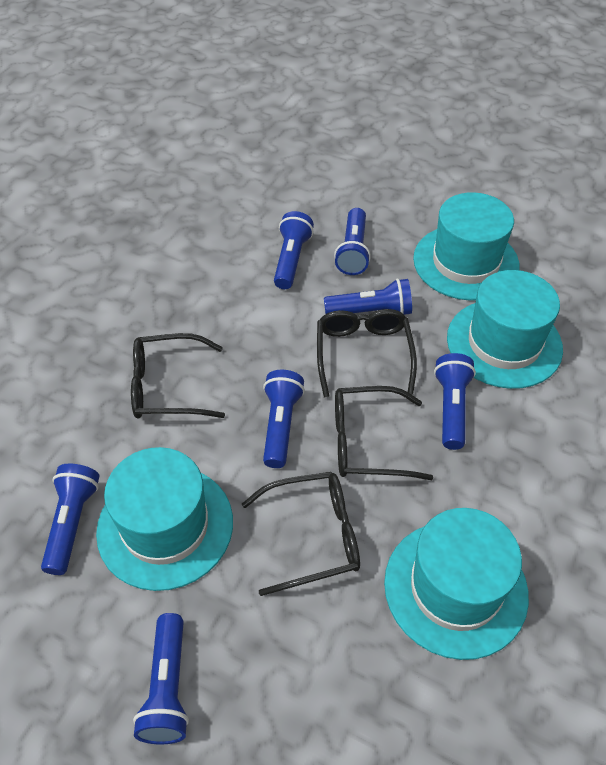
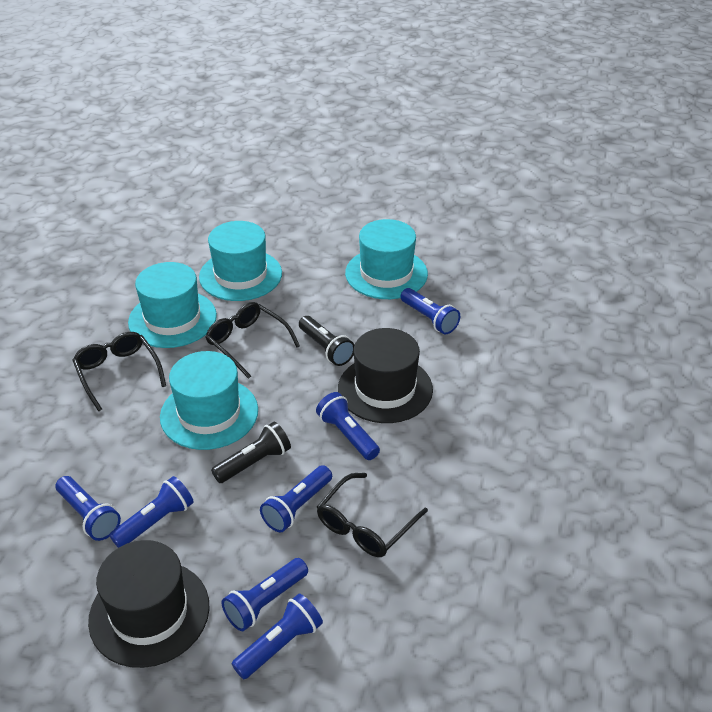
black flashlight: none = 0 -> [211,422,291,483] [299,316,354,366] = 2
black glasses: [131,333,225,419] [242,472,360,596] [317,309,417,397] [335,386,433,480] = 4 -> [72,332,166,411] [206,302,300,379] [317,473,428,557] = 3
black hat: none = 0 -> [88,540,210,668] [338,328,433,423] = 2

